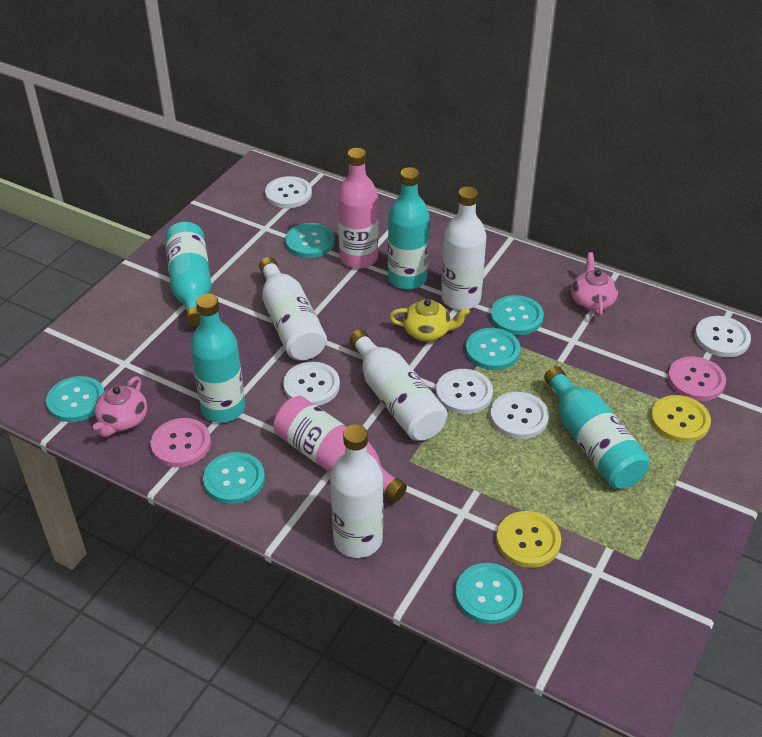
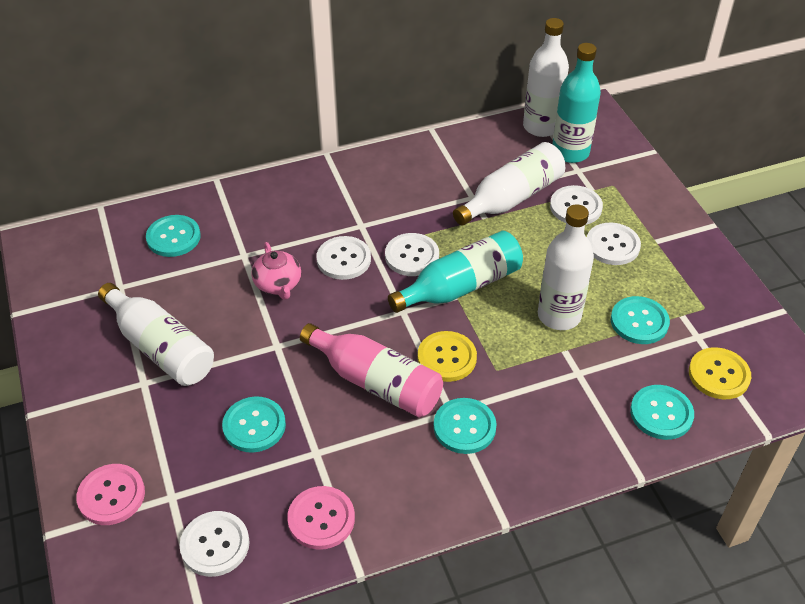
pink bottle: [274,396,407,502] [337,148,378,269] = 2 -> [300,323,443,417] = 1
pink teapot: [93,376,147,437] [571,252,618,317] = 2 -> [251,242,301,300] = 1
turquoise bottle: [165,222,212,326] [190,294,245,423] [388,167,430,290] [544,366,650,489] = 4 -> [388,231,523,313] [552,43,601,163] = 2
turquoise button: [46,376,104,422] [203,452,265,504] [285,223,335,258] [455,563,523,624] [466,328,521,370] [490,295,544,335] = 6 -> [146,215,201,257] [222,396,286,453] [433,398,496,454] [611,296,670,344] [630,385,694,440] = 5
yellow teapot: [389,299,470,341] = 1 -> none = 0

